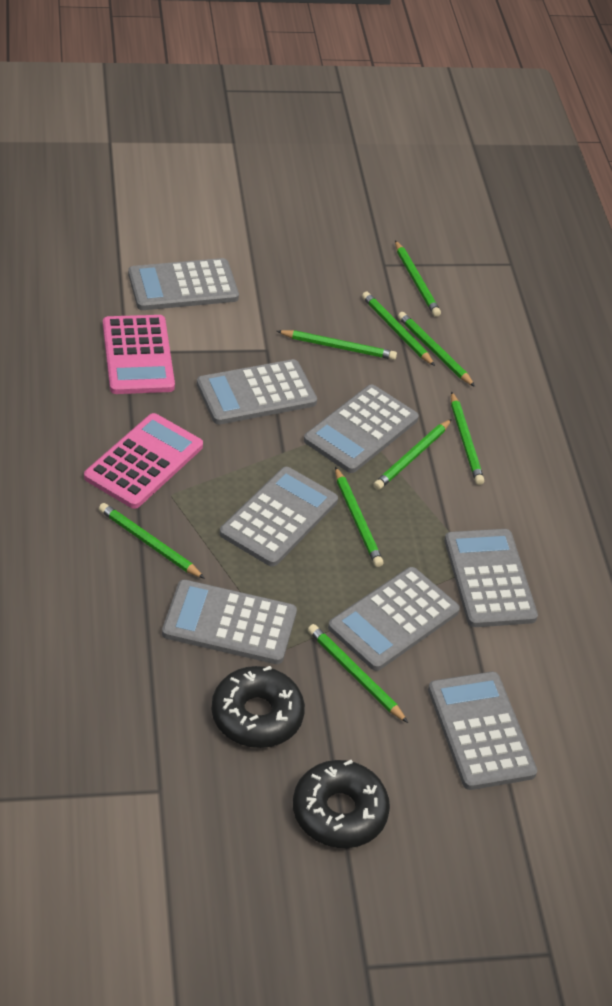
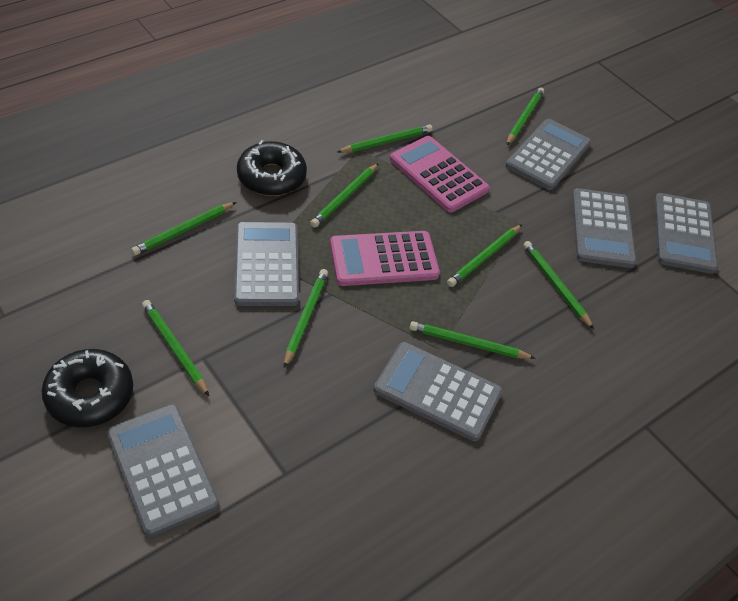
grey calculator: [128,258,239,310] [162,580,297,664] [197,359,317,425] [219,467,338,567] [304,385,419,473] [328,567,460,671] [428,672,537,790] [444,529,538,627] = 8 -> [107,404,219,537] [234,222,299,306] [374,342,502,441] [506,119,591,190] [572,188,637,268] [654,193,718,274] = 6

